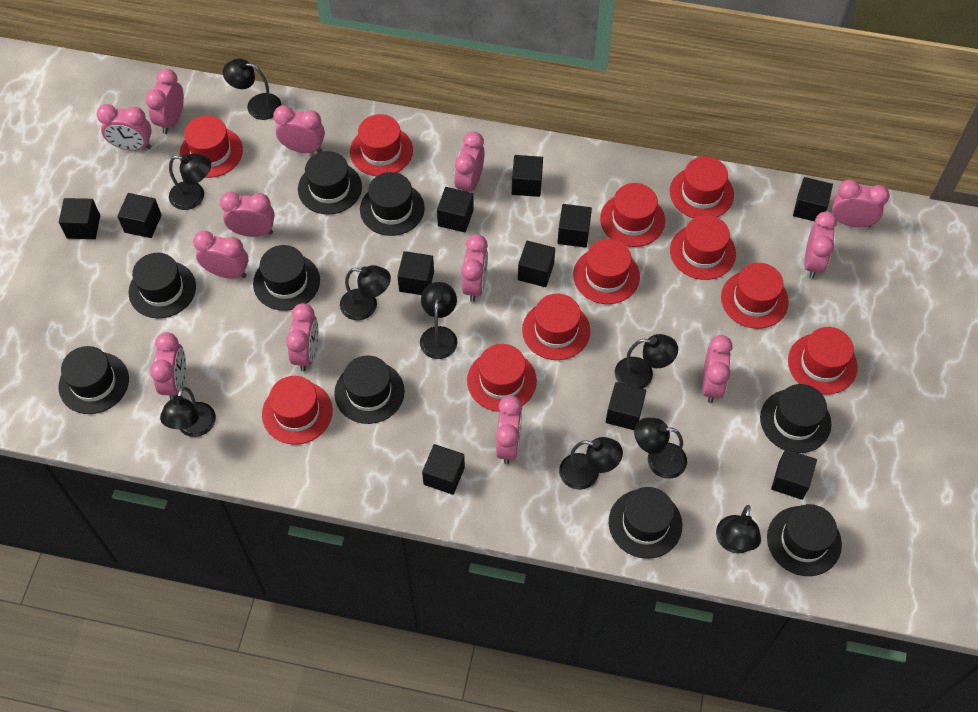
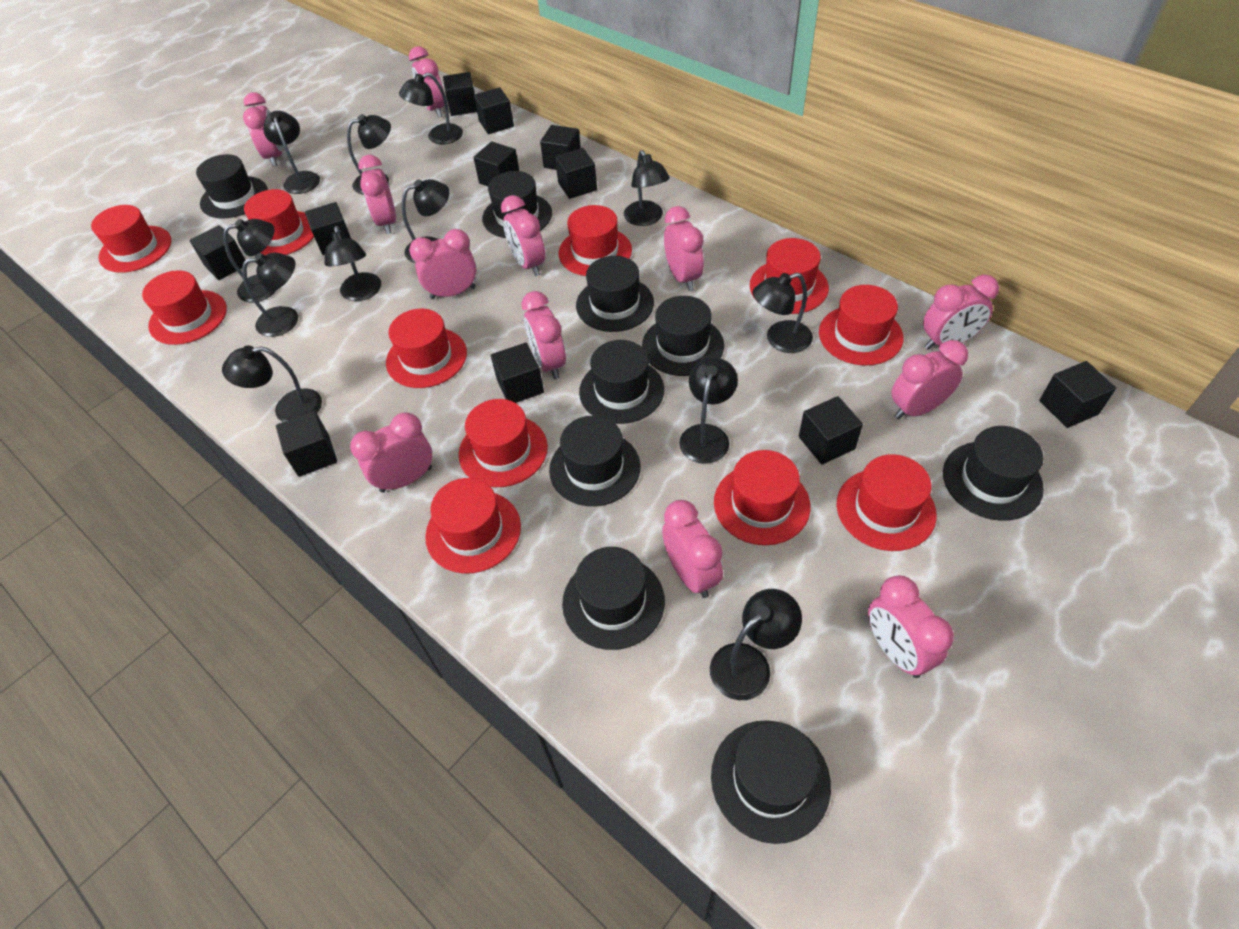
black lamp: [160,386,216,437] [169,153,211,210] [223,59,281,120] [340,265,391,320] [420,282,457,359] [559,437,623,490] [615,334,678,389] [634,418,687,479] [716,505,761,553] = 9 -> [222,345,322,422] [223,219,277,303] [242,252,298,337] [263,111,320,194] [325,226,381,301] [347,114,391,194] [399,73,463,144] [402,179,449,263] [624,150,670,226] [679,357,738,464] [710,589,802,700] [753,273,813,353] = 12
pink clock: [96,104,152,151] [146,69,184,134] [150,332,186,400] [193,231,249,279] [220,192,275,237] [273,105,325,153] [286,303,319,371] [454,132,485,192] [461,234,488,302] [496,396,522,464] [702,335,732,403] [804,211,837,279] [832,180,890,227] = 13 -> [243,92,282,167] [350,412,432,493] [358,155,396,234] [409,46,445,117] [409,229,476,299] [501,195,545,276] [521,291,566,379] [662,500,723,598] [664,206,704,291] [868,576,954,678] [891,340,968,419] [923,275,999,350] = 12

